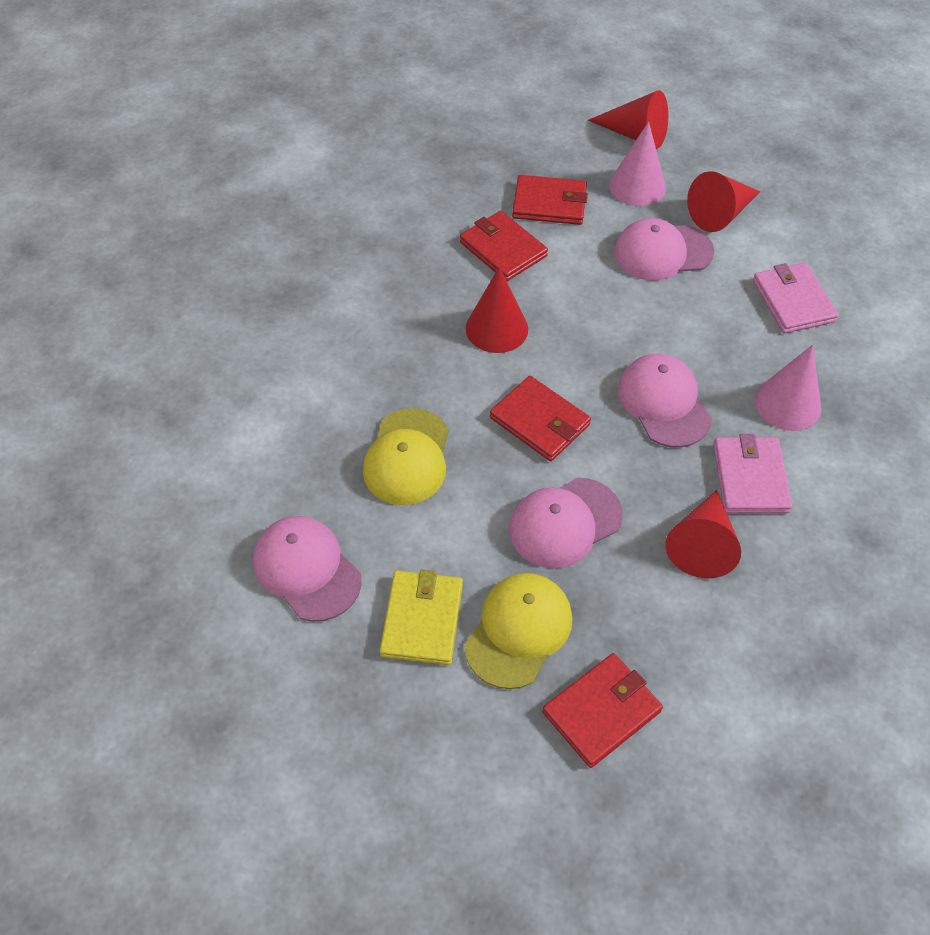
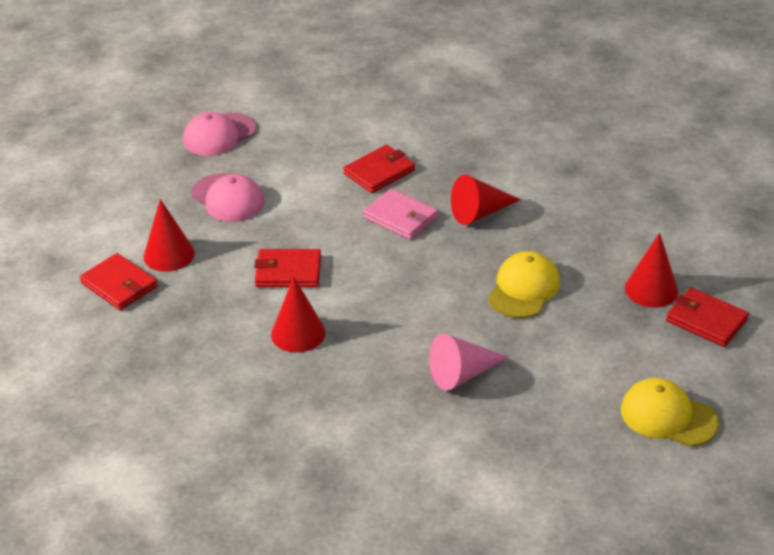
pink cap: [253,516,362,622] [509,478,623,569] [614,218,714,280] [618,354,712,448] = 4 -> [183,112,256,156] [191,173,265,222] = 2
pink cone: [609,122,666,206] [755,345,821,431] = 2 -> [429,333,509,391] = 1
pink wallet: [713,434,792,513] [753,263,839,333] = 2 -> [363,189,438,240] = 1
yellow wallet: [380,569,463,665] = 1 -> none = 0

